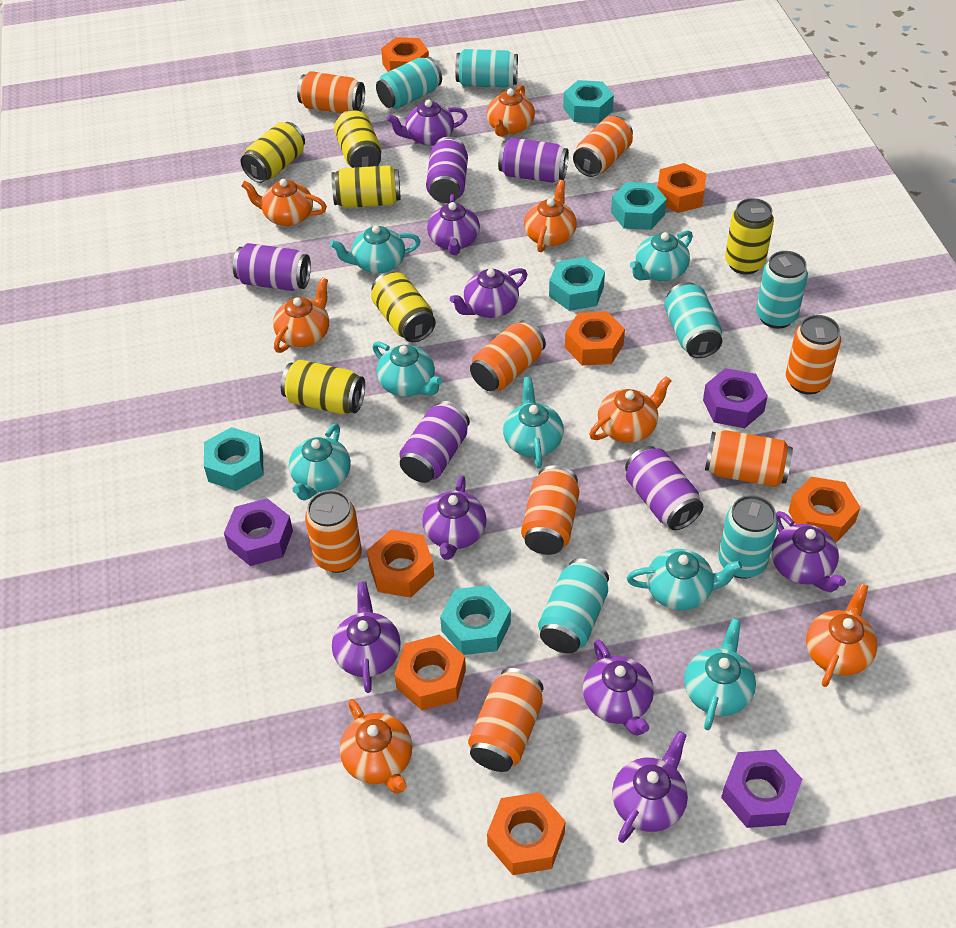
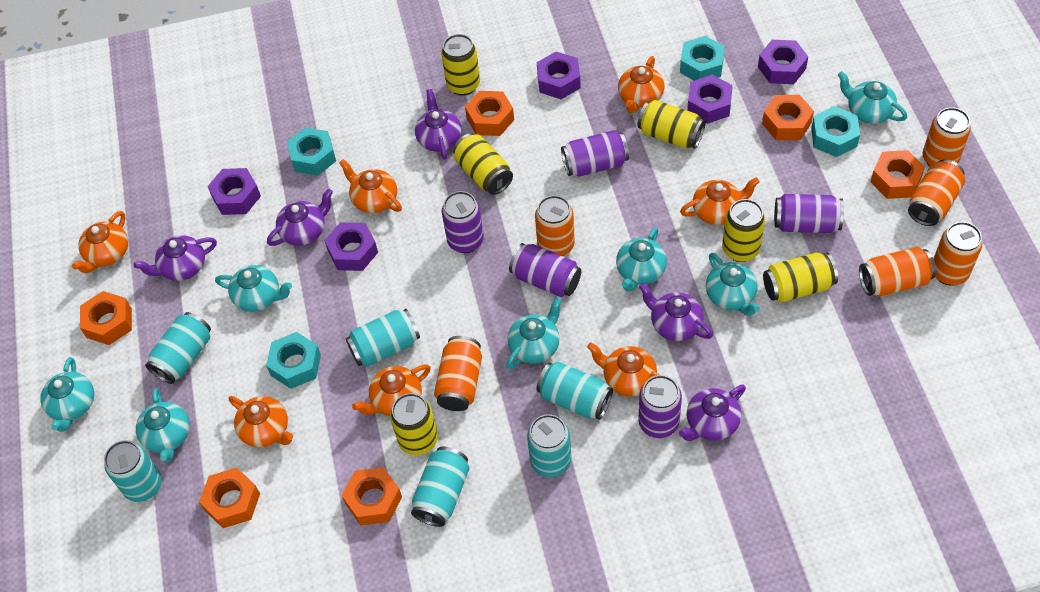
orange can: [297,71,365,114] [305,490,362,573] [468,668,544,772] [470,320,546,391] [521,465,579,555] [573,116,633,177] [705,430,793,487] [786,315,841,395] = 8 -> [434,336,482,411] [535,195,575,256] [859,247,936,296] [908,159,965,226] [923,107,971,167] [933,222,982,286] = 6
orange nut: [367,530,434,598] [381,37,429,72] [394,635,466,710] [487,792,566,875] [565,312,625,366] [657,163,706,213] [788,477,860,543] = 7 -> [80,291,132,345] [199,467,260,528] [342,467,402,525] [465,91,514,136] [762,95,814,140] [870,150,925,199] = 6
purple nut: [224,498,293,566] [703,368,768,428] [721,750,802,828] = 3 -> [207,168,261,215] [324,222,378,271] [537,52,581,99] [687,74,733,124] [758,40,808,84] = 5
purple teapot: [332,582,401,693] [387,100,468,146] [422,476,486,560] [427,194,480,255] [450,268,527,318] [583,639,654,736] [612,731,688,843] [771,511,846,592] = 8 -> [134,235,217,281] [267,189,333,246] [415,89,462,160] [639,283,713,341] [679,384,746,441] = 5
turquoise nut: [204,427,264,491] [440,585,511,655] [549,257,605,311] [563,80,614,123] [611,182,667,230] = 5 -> [266,332,321,389] [287,127,336,176] [680,36,725,81] [811,106,860,157] = 4

